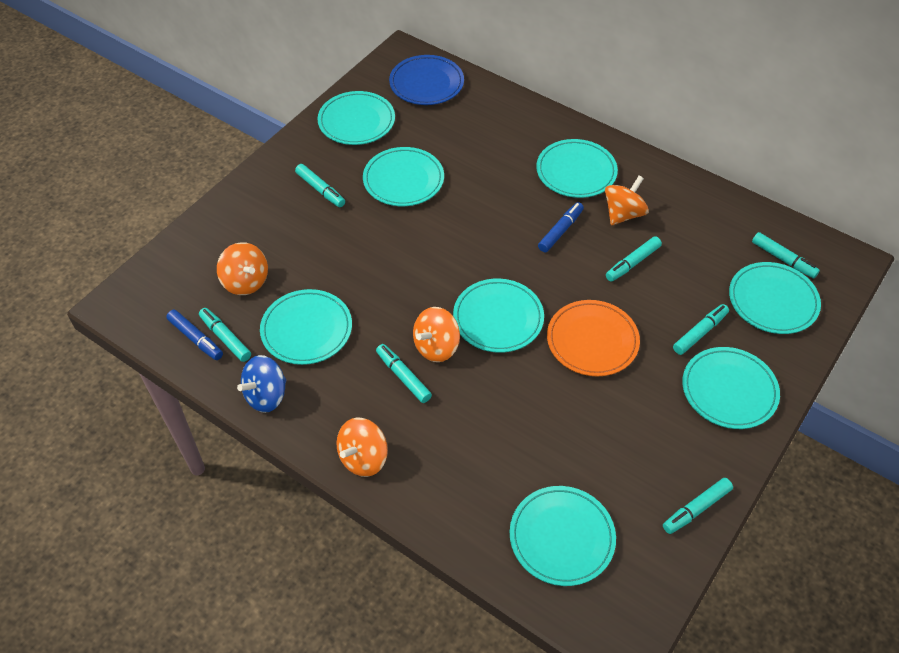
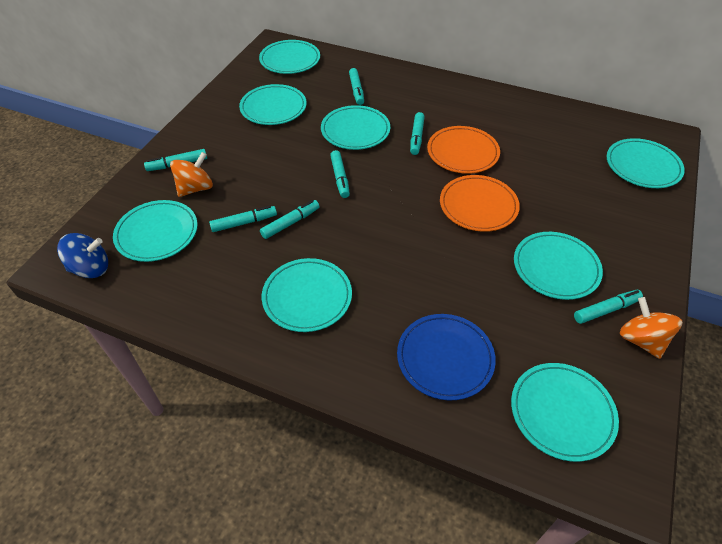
blue marker: [166,310,223,360] [538,202,584,252] = 2 -> none = 0
orange plate: [547,300,640,376] = 1 -> [427,126,500,174] [440,175,520,232] = 2
orange spinning top: [217,242,268,295] [336,417,388,477] [413,307,460,362] [605,176,649,225] = 4 -> [170,152,213,197] [620,297,682,359] = 2

